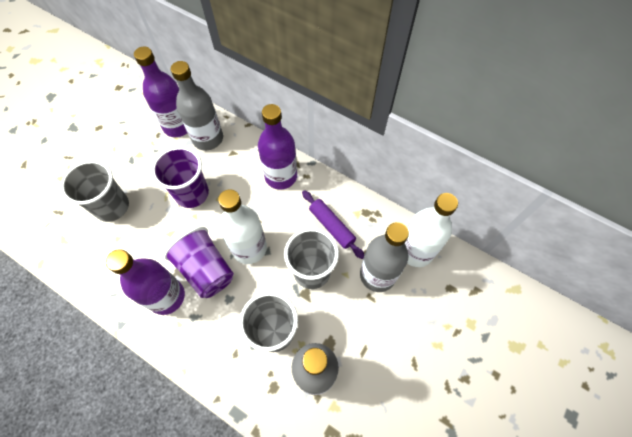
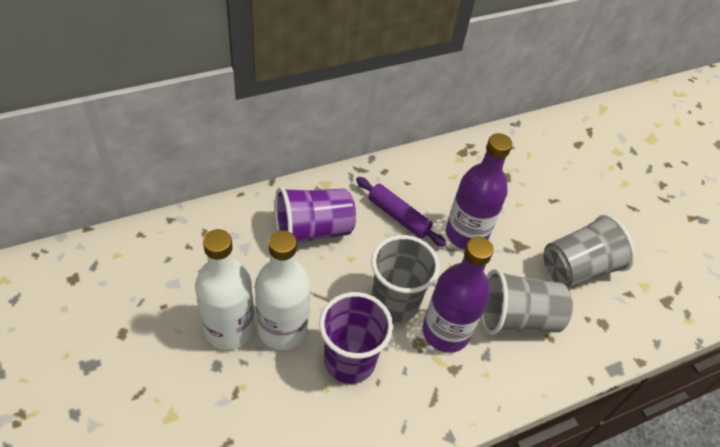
grey bottle: [171,61,223,150] [292,343,339,395] [360,222,409,292] = 3 -> none = 0
purple bottle: [106,249,185,315] [134,47,187,137] [258,104,297,189] = 3 -> [422,237,494,353] [446,133,512,250] = 2

